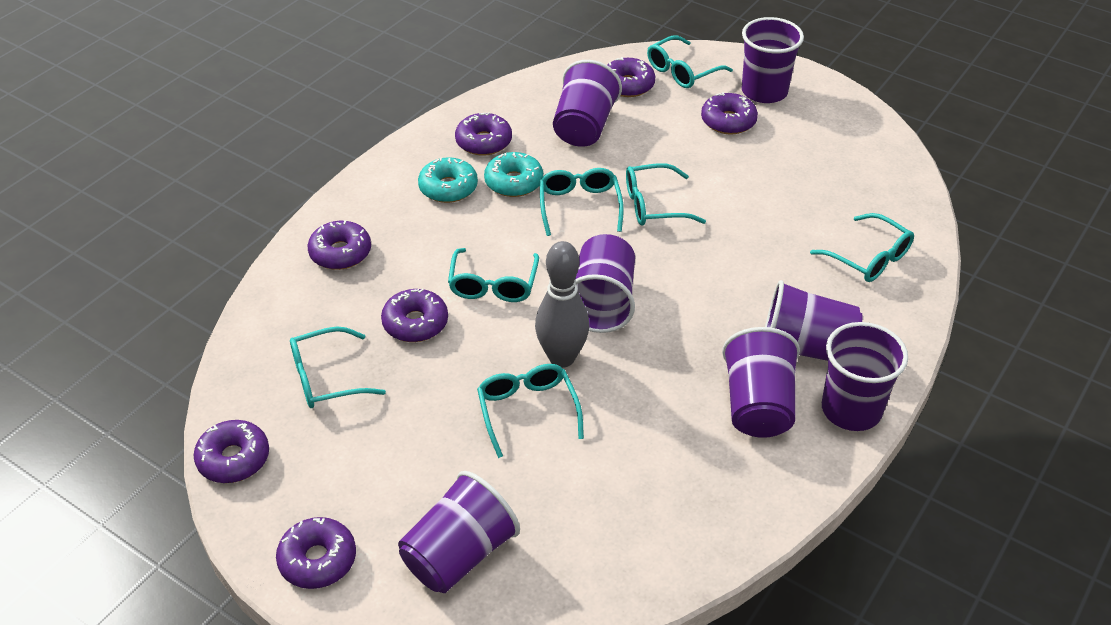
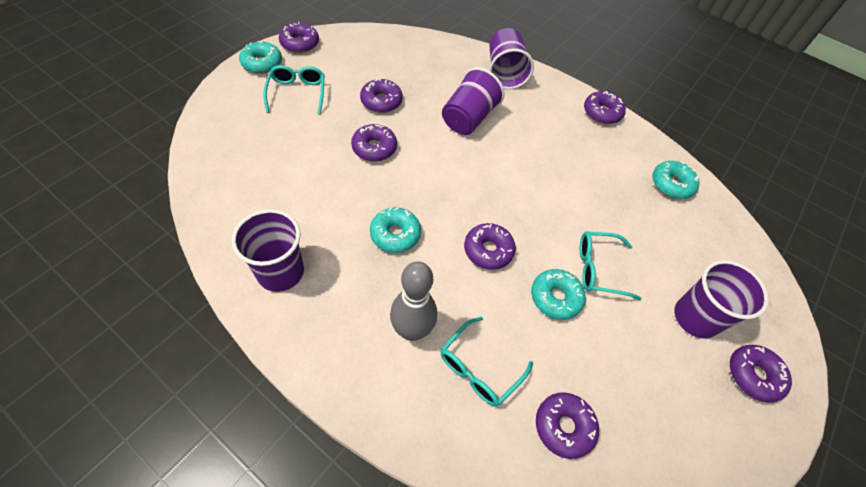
purple cup: [398,471,520,593] [553,60,622,147] [575,234,635,333] [722,327,800,438] [742,17,804,103] [765,280,862,361] [822,322,908,431] = 7 -> [232,209,304,292] [442,67,505,135] [489,28,534,89] [675,260,769,339] = 4
turquoise donut: [418,157,478,203] [484,152,543,197] = 2 -> [239,41,282,74] [370,207,421,253] [531,269,586,320] [652,161,700,199] = 4
turquoise glasses: [290,326,386,408] [448,248,539,302] [477,364,584,458] [539,168,624,236] [626,163,706,225] [647,35,733,88] [810,213,914,282] = 7 -> [263,65,324,115] [441,317,533,407] [580,231,641,300] = 3

